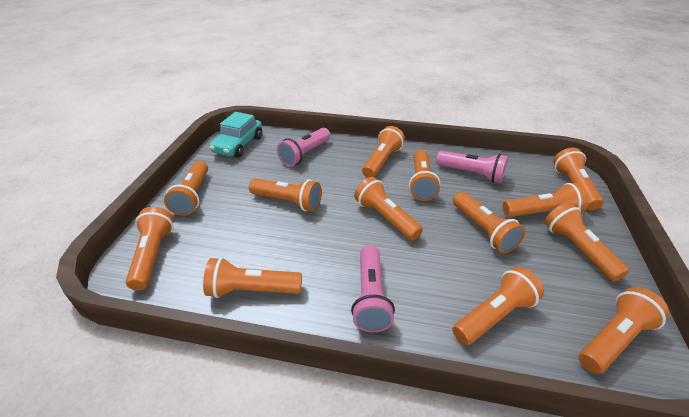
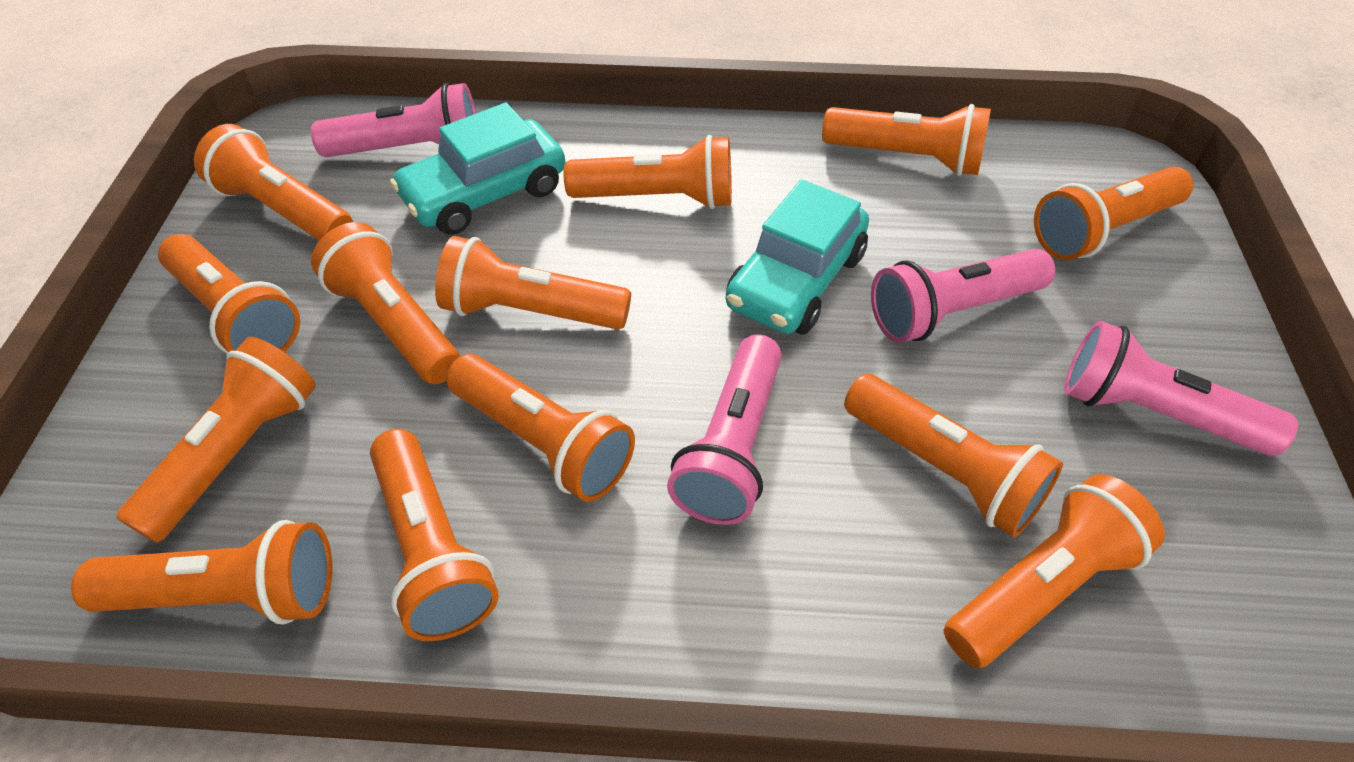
pink flashlight: [277,128,330,167] [351,245,395,332] [436,150,508,183] = 3 -> [311,83,476,157] [667,334,782,525] [871,249,1055,343] [1064,320,1298,456] = 4
turquoise car: [209,112,262,158] = 1 -> [390,103,566,235] [726,180,869,335] = 2

